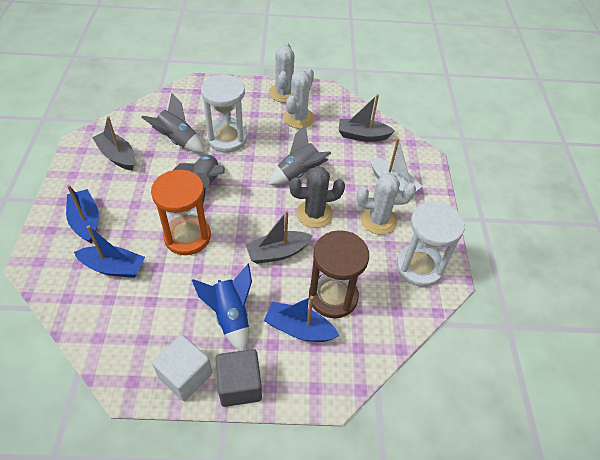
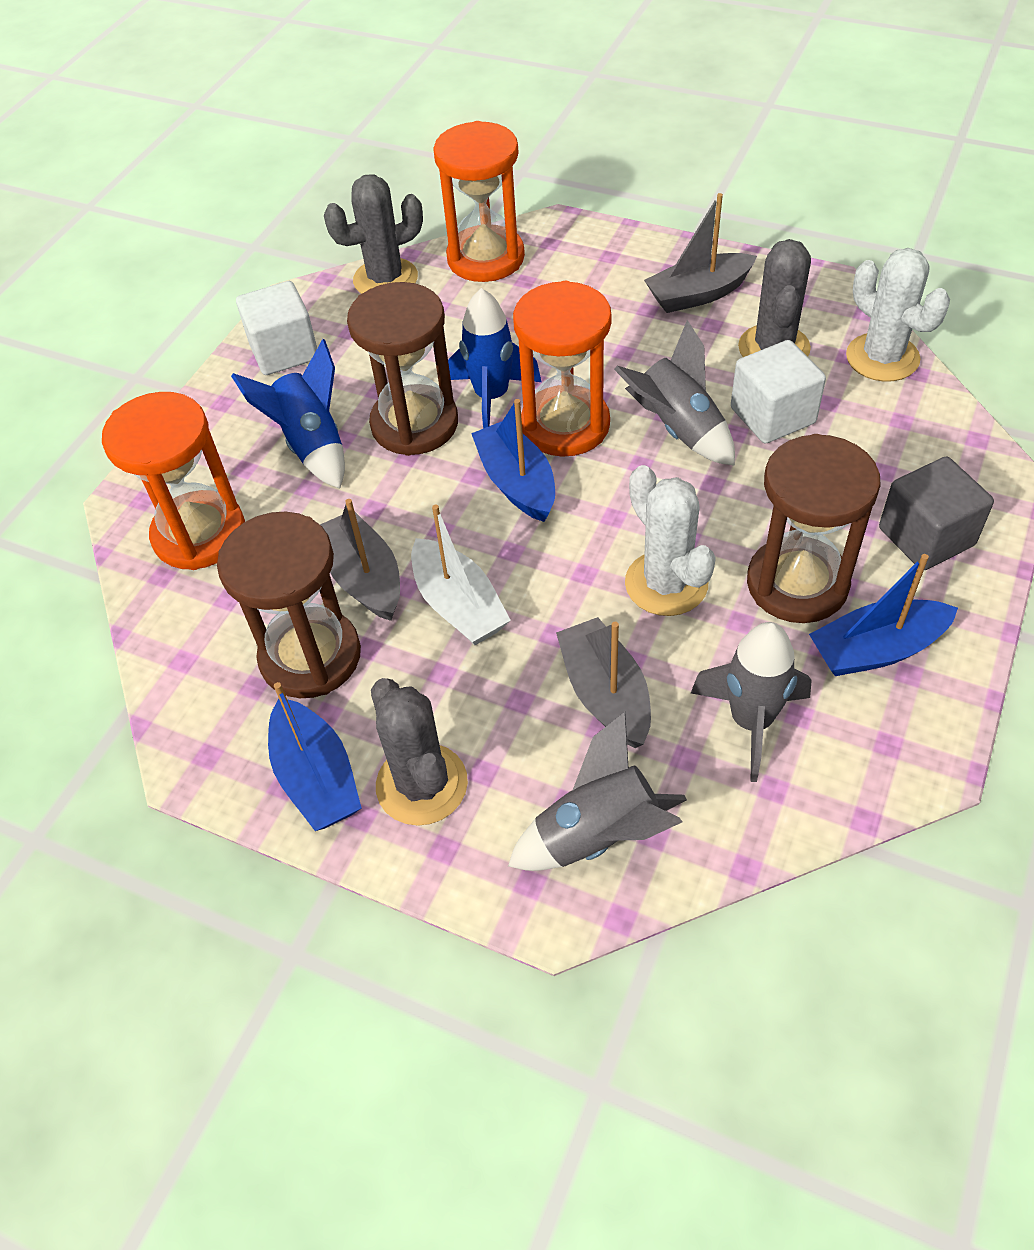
blue rocket: [192,264,252,351] = 1 -> [231,339,345,489] [448,288,542,429] = 2
brown hourglass: [309,230,369,318] = 1 -> [217,511,361,698] [347,282,458,456] [747,434,881,623] = 3
grey cactus: [289,166,345,228] = 1 -> [324,174,423,294] [371,678,468,826] [738,239,811,357] = 3
orange hourglass: [151,169,211,255] = 1 -> [102,392,245,570] [433,121,525,282] [513,281,612,457] = 3
white cactus: [269,42,294,103] [283,68,314,129] [356,173,416,235] = 3 -> [625,465,716,616] [846,248,950,382] = 2
white cube: [152,335,212,401] = 1 -> [236,281,317,375] [731,340,826,443] = 2
white hourglass: [201,74,247,153] [396,201,465,287] = 2 -> none = 0

